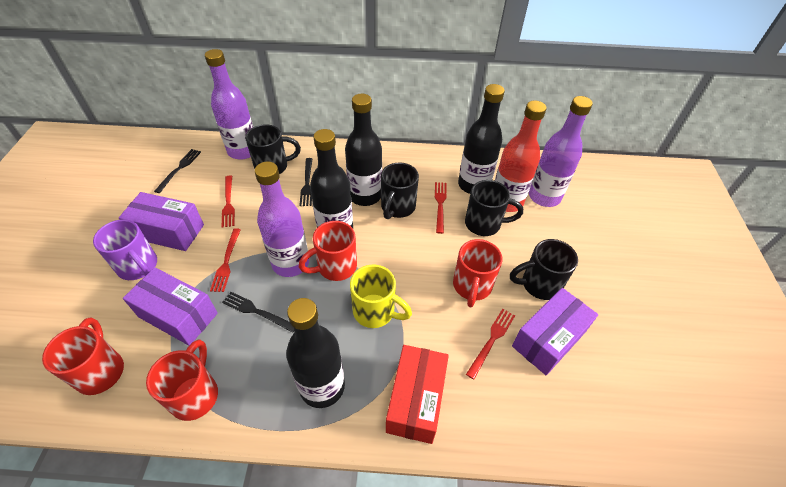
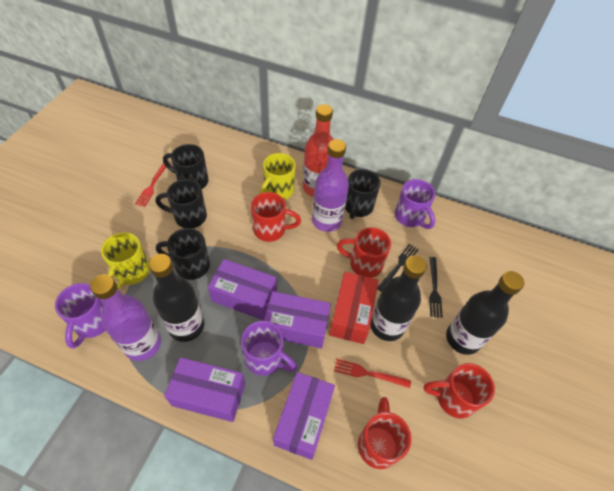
black bottle: [286,298,345,408] [310,129,353,228] [345,94,382,206] [458,84,505,194] = 4 -> [148,254,204,342] [370,255,427,341] [446,271,524,355] = 3
black fork: [154,149,201,193] [222,292,294,333] [299,158,312,206] = 3 -> [377,244,419,291] [429,257,443,318] = 2
purple bottle: [205,49,253,160] [254,162,309,277] [529,96,593,207] = 3 -> [90,274,161,361] [312,139,349,232] = 2
purple box: [119,192,204,251] [123,267,218,346] [512,288,598,375] = 3 -> [164,357,245,422] [208,259,277,320] [264,291,331,348] [273,372,335,460] = 4
purple mug: [93,219,157,280] = 1 -> [55,283,106,349] [241,321,297,376] [395,179,435,229] = 3
red fork: [210,228,241,292] [222,176,235,228] [435,182,446,234] [466,309,515,379] = 4 -> [135,163,166,207] [334,359,411,388] = 2
yellow mug: [350,265,412,328] = 1 -> [101,232,150,290] [260,153,296,200] = 2

